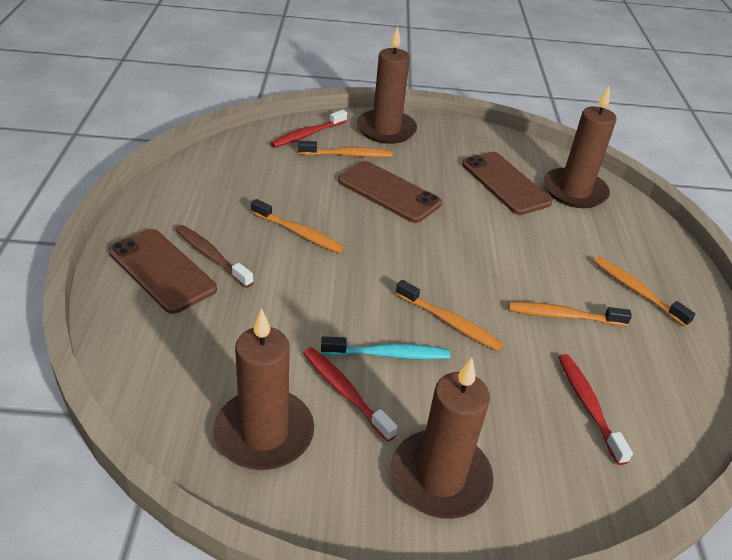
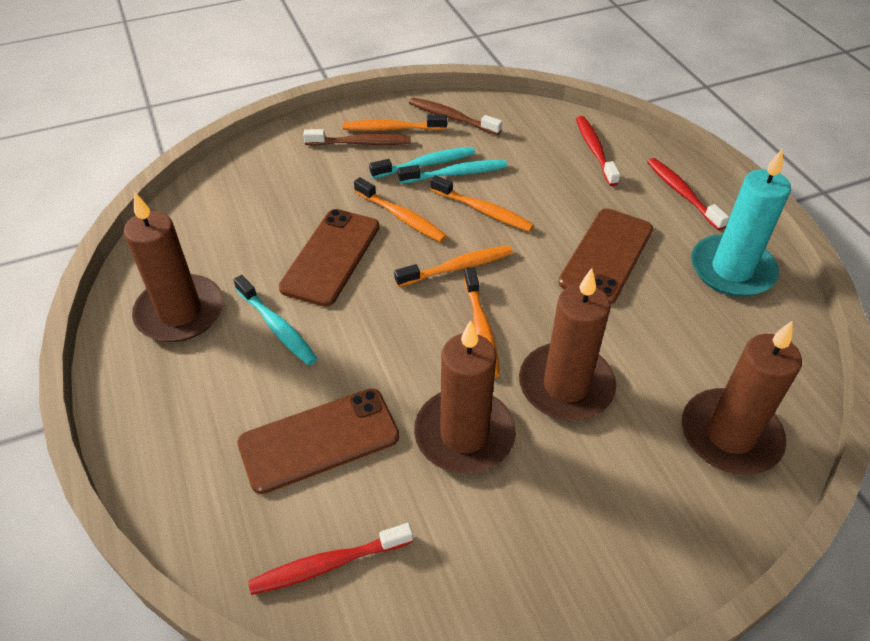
brown toothbrush: [175,225,254,288] = 1 -> [303,129,411,146] [409,98,502,135] = 2
turquoise candle: none = 0 -> [691,148,791,297] = 1
turquoise toothbrush: [321,337,450,360] = 1 -> [234,275,318,365] [369,147,475,179] [398,160,507,184] = 3

